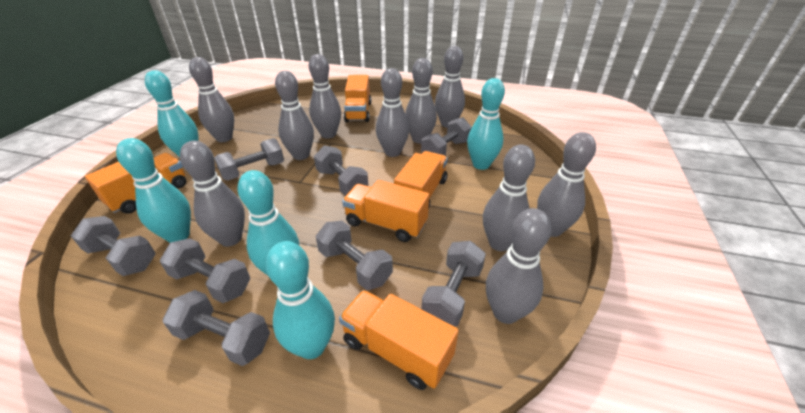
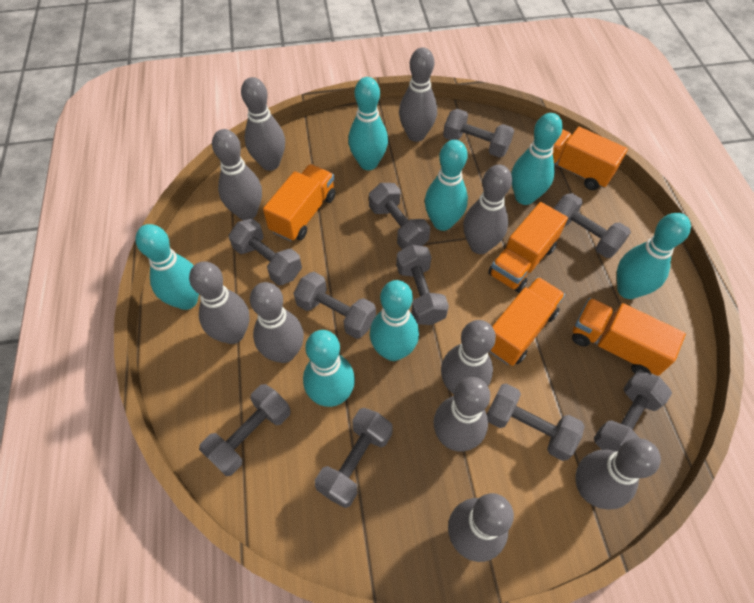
grey dumbbell: [71,216,156,276] [159,238,250,303] [163,290,270,366] [214,138,284,180] [314,145,368,196] [316,221,393,290] [421,117,472,156] [422,241,486,327] = 8 -> [199,384,291,476] [229,218,302,286] [294,272,376,339] [315,408,393,508] [369,183,430,250] [396,244,449,325] [443,109,514,158] [487,383,585,461] [553,193,631,258] [594,371,672,451] = 10
turquoise bowling pin: [116,138,191,243] [145,70,199,157] [237,170,299,275] [265,241,335,359] [467,78,505,170] = 5 -> [135,224,199,310] [303,330,355,407] [348,77,388,170] [370,280,419,361] [425,140,468,231] [511,113,563,205] [617,213,691,299] = 7

